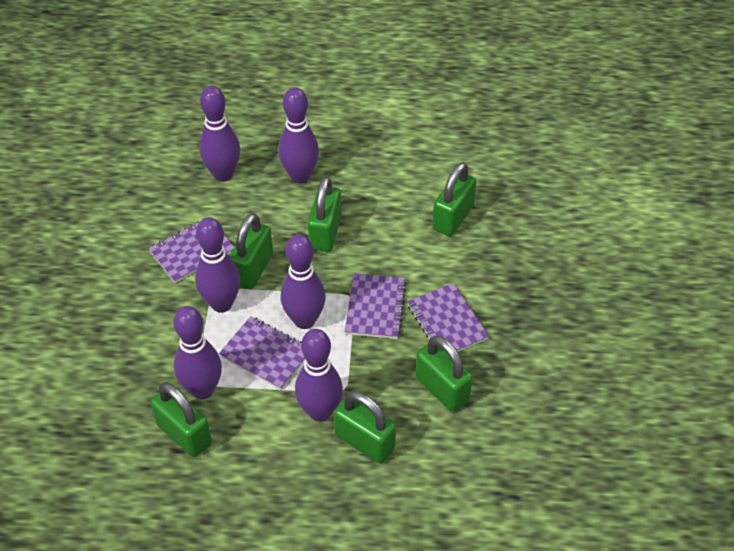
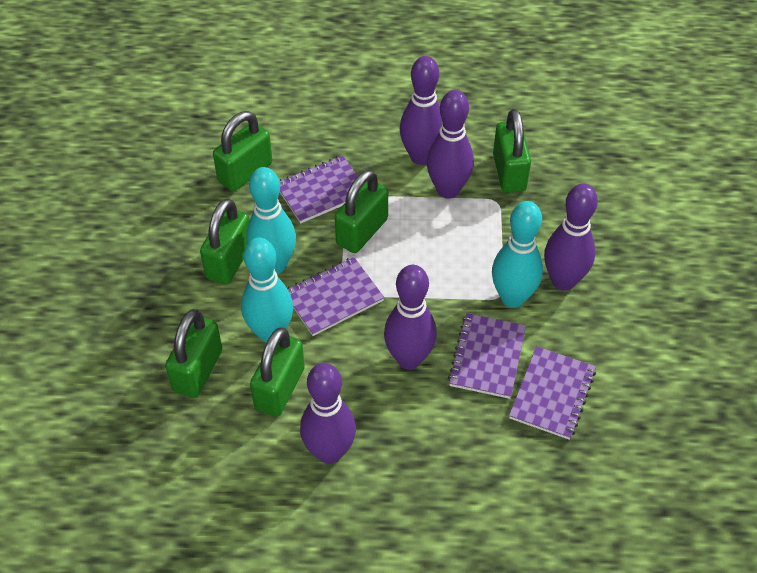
purple bowling pin: [173,306,222,400] [195,217,240,312] [199,86,240,182] [278,87,319,183] [281,234,326,329] [295,329,343,422] = 6 -> [300,363,356,464] [384,265,437,369] [400,56,442,165] [427,90,474,199] [544,183,598,291] = 5
turquoise bowling pin: none = 0 -> [241,238,293,343] [246,167,296,274] [492,201,543,308] = 3

